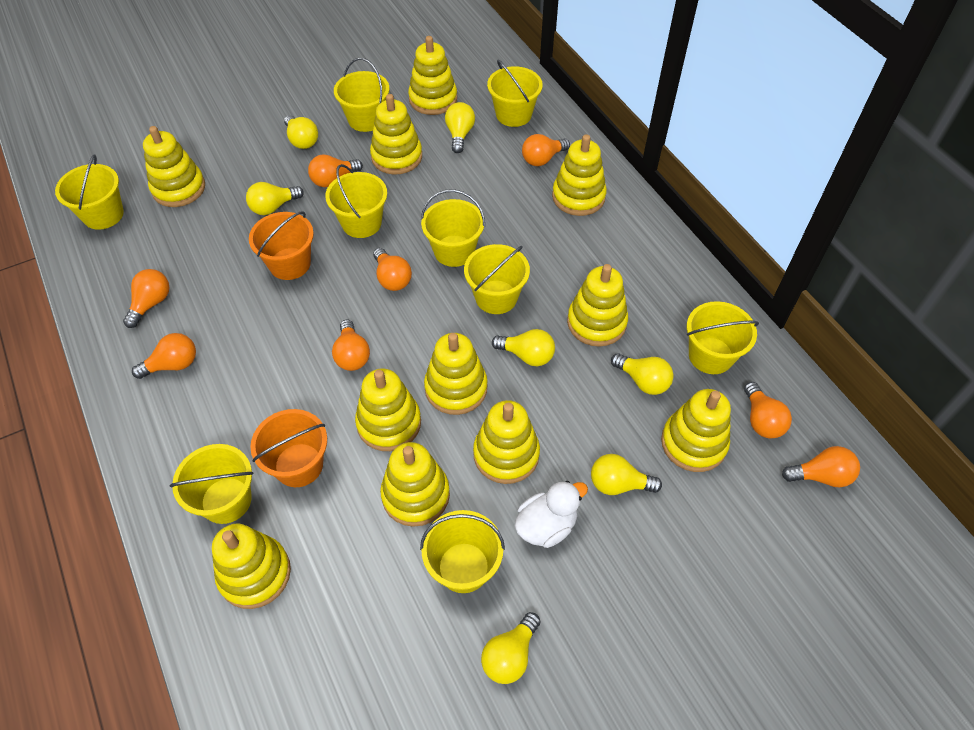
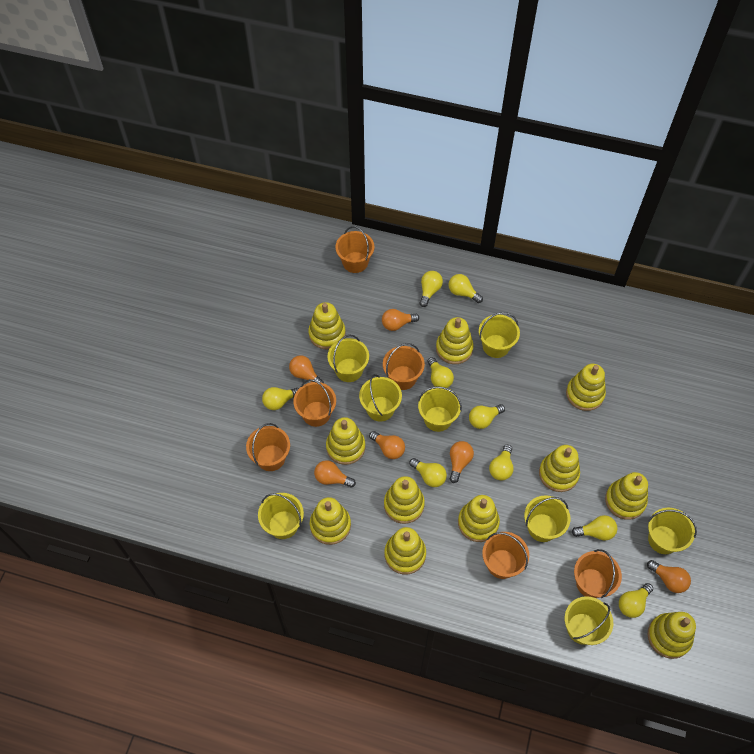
orange bucket: [249,211,314,280] [250,409,327,487] = 2 -> [246,423,290,471] [293,379,336,427] [335,226,374,273] [383,343,425,390] [482,532,529,579] [574,549,622,598] = 6
orange light bulb: [123,269,169,328] [132,333,196,379] [308,154,363,187] [332,320,370,371] [373,248,412,291] [522,134,570,166] [744,382,792,439] [782,446,860,487] = 8 -> [289,355,324,383] [314,460,356,488] [369,431,405,459] [382,309,419,331] [449,441,474,483] [647,560,691,593] = 6
white duck: [514,481,588,548] = 1 -> none = 0
yellow bucket: [55,154,124,230] [169,444,254,524] [325,164,387,238] [334,58,389,132] [420,510,505,593] [421,189,485,267] [464,244,530,314] [487,60,543,127] [687,301,759,374] = 9 -> [258,493,304,539] [327,335,369,382] [359,374,402,421] [418,386,462,432] [479,312,520,358] [524,495,570,542] [565,596,613,645] [648,508,697,554] = 8
yellow light bulb: [246,182,304,215] [284,115,318,149] [445,102,475,153] [481,612,541,684] [492,329,555,366] [591,454,662,495] [611,353,674,395] = 7 -> [262,387,299,410] [409,458,447,487] [420,271,443,307] [427,357,454,388] [449,274,483,303] [469,404,505,429] [489,445,514,481] [572,515,617,541] [619,583,653,618] = 9

